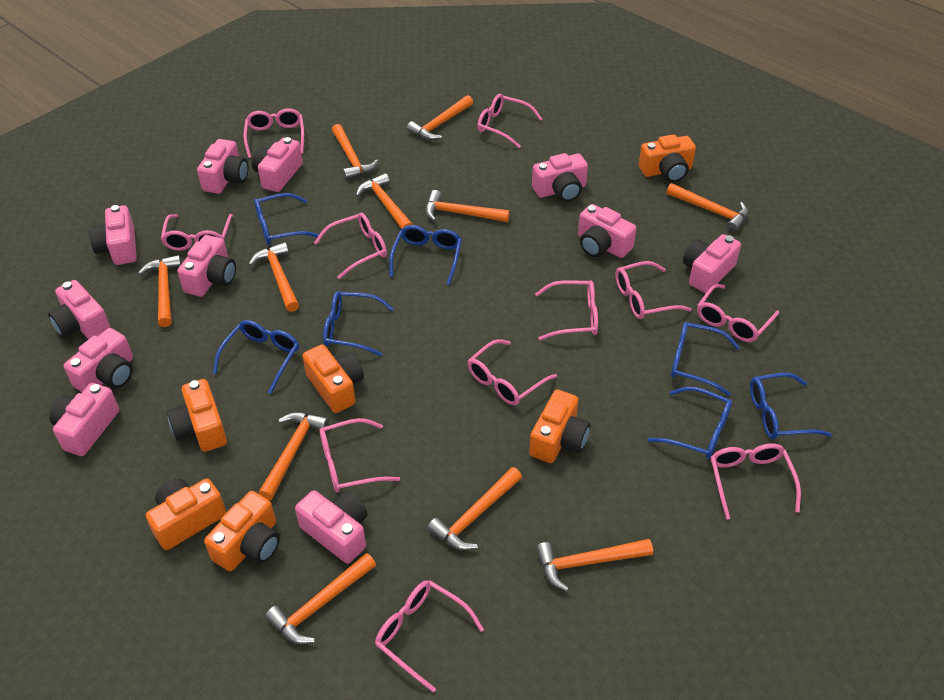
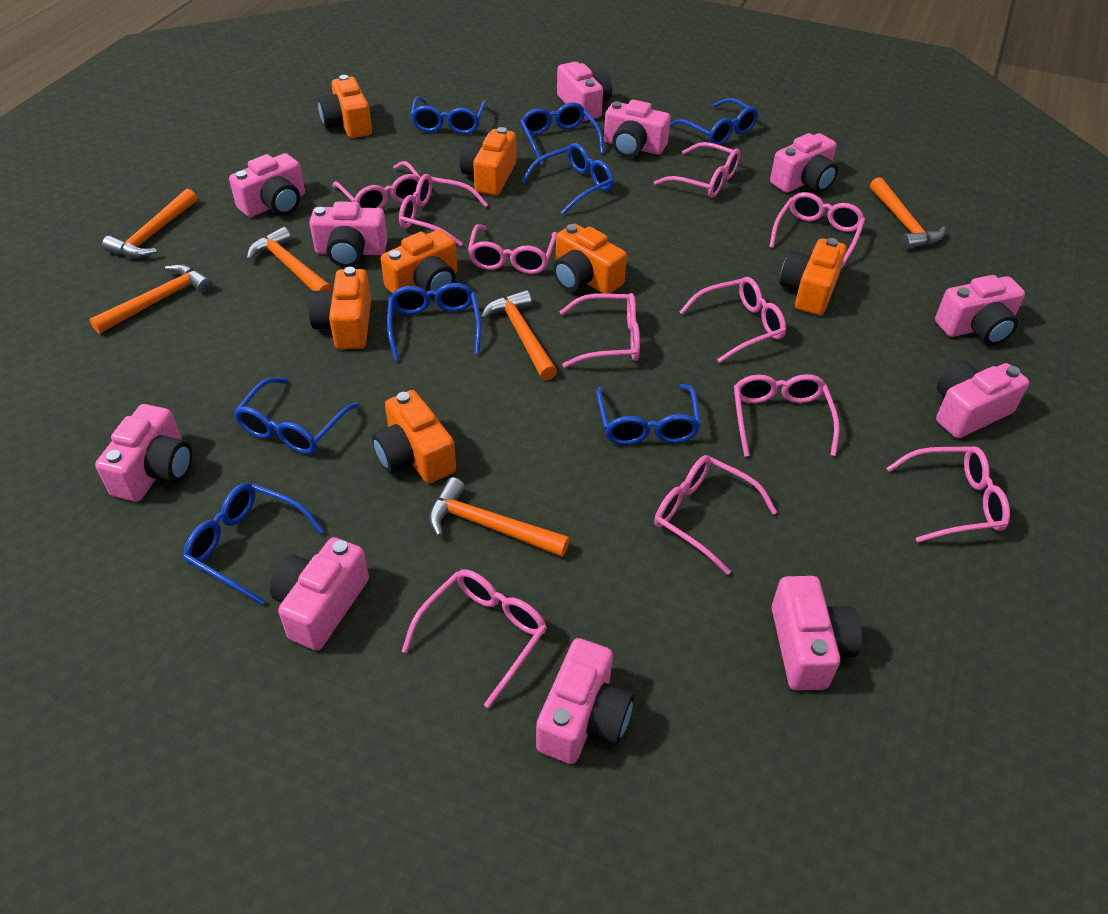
blue glasses: [213,320,299,394] [254,193,319,245] [323,291,394,356] [389,225,462,285] [647,387,732,459] [671,322,740,396] [750,373,832,439] = 7 -> [183,483,324,605] [234,377,360,454] [387,283,481,360] [410,96,487,134] [520,102,604,165] [521,143,613,215] [596,384,701,445] [670,98,758,145] = 8
orange camera: [146,478,226,550] [167,379,227,452] [204,491,280,571] [302,344,364,413] [529,389,591,463] [639,134,696,182] = 6 -> [308,267,371,349] [318,75,372,138] [372,390,456,483] [381,229,457,298] [460,127,516,195] [553,224,627,294] [779,238,846,315] = 7
orange hammer: [138,255,182,327] [249,242,299,312] [258,412,329,500] [265,553,376,644] [332,124,378,180] [356,173,413,229] [407,95,473,140] [425,190,510,222] [427,467,522,550] [536,539,653,591] [666,183,748,232] = 11 -> [89,264,213,334] [102,189,197,258] [247,227,333,291] [429,477,570,557] [481,290,557,380] [870,177,945,250] = 6

